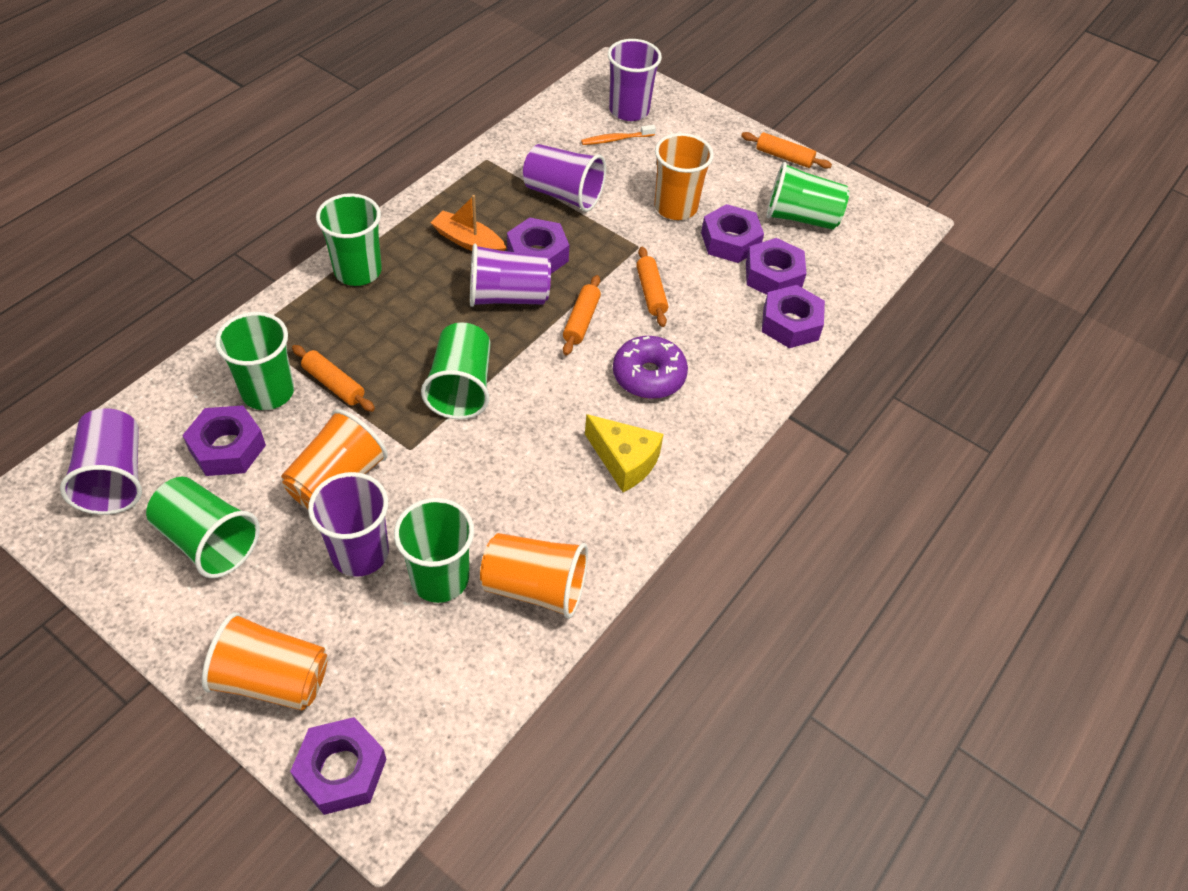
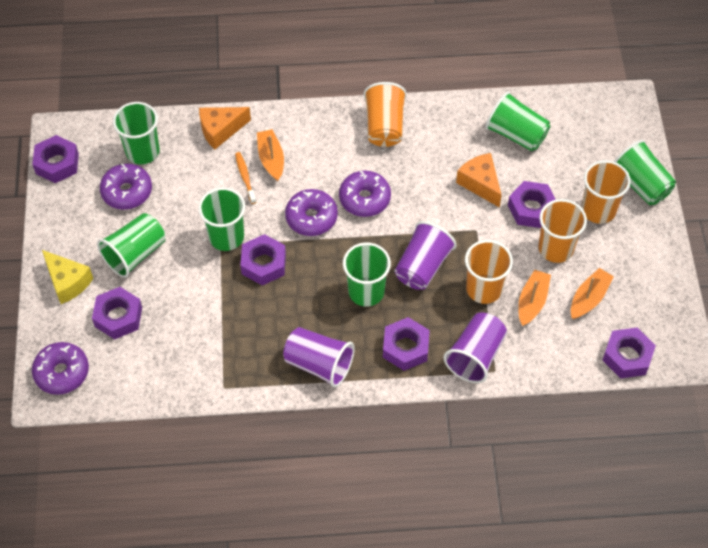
orange boat: [431,195,506,251] = 1 -> [257,129,284,181] [518,270,551,326] [571,268,614,319] = 3
orange cheese: none = 0 -> [199,107,251,149] [456,153,502,208] = 2
orange rolling pin: [292,345,375,412] [563,275,601,355] [636,247,668,327] [741,132,832,169] = 4 -> none = 0
purple cup: [60,408,142,515] [308,472,389,577] [470,244,551,307] [523,144,606,212] [608,39,662,121] = 5 -> [283,327,354,388] [394,221,457,290] [443,313,507,383] = 3
purple donut: [613,336,688,399] = 1 -> [32,342,89,395] [100,164,152,210] [285,189,338,236] [339,171,391,217] = 4

